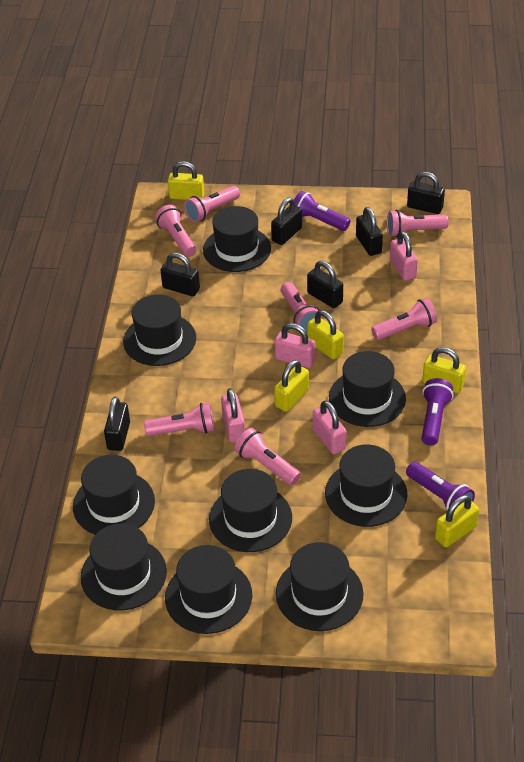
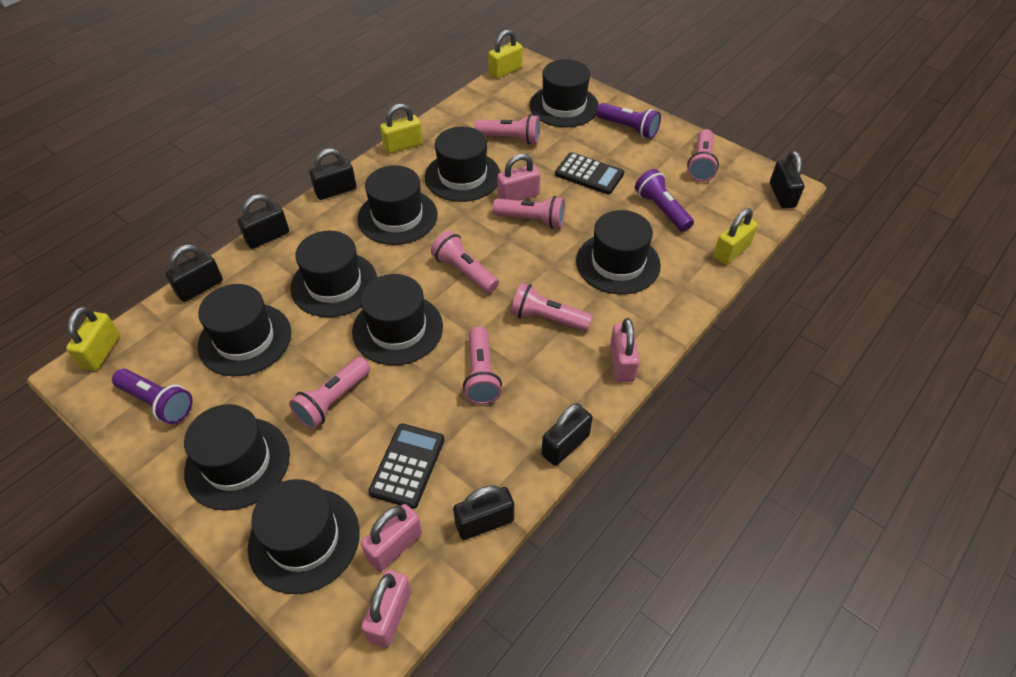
black calculator: none = 0 -> [368,424,444,509] [555,152,624,194] = 2
yellow padlock: [168,161,204,200] [274,360,309,412] [307,310,344,359] [422,347,466,393] [435,495,479,547] = 5 -> [66,307,120,371] [380,104,423,154] [488,29,523,79] [713,208,758,265] = 4

